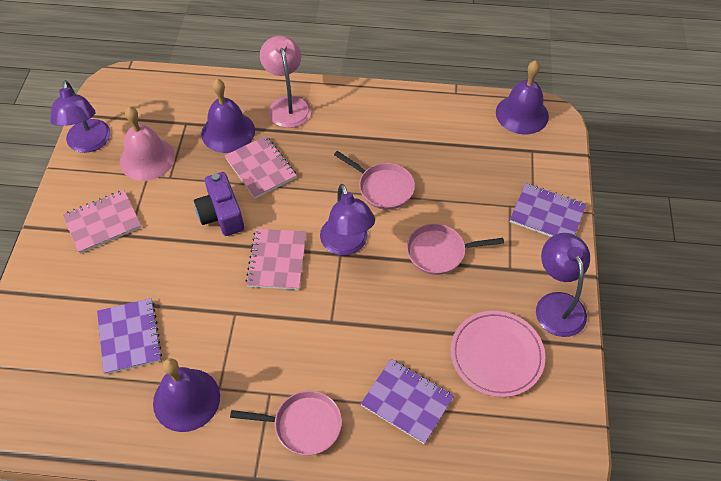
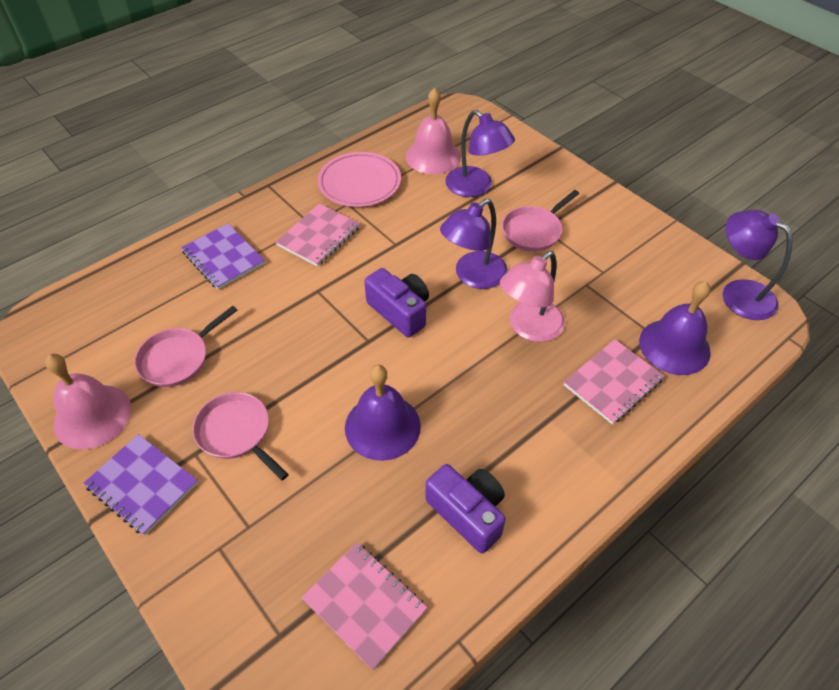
pink bell: [120,107,175,181] = 1 -> [45,354,131,450] [406,88,461,174] = 2
purple bell: [153,358,220,432] [201,79,255,153] [496,60,549,134] = 3 -> [345,365,421,461] [639,281,711,375] = 2
purple camera: [194,172,244,236] = 1 -> [364,268,429,338] [425,464,506,553] = 2
purple notebook: [97,298,162,375] [360,359,454,444] [510,183,587,237] = 3 -> [83,434,198,536] [181,224,265,289] = 2

